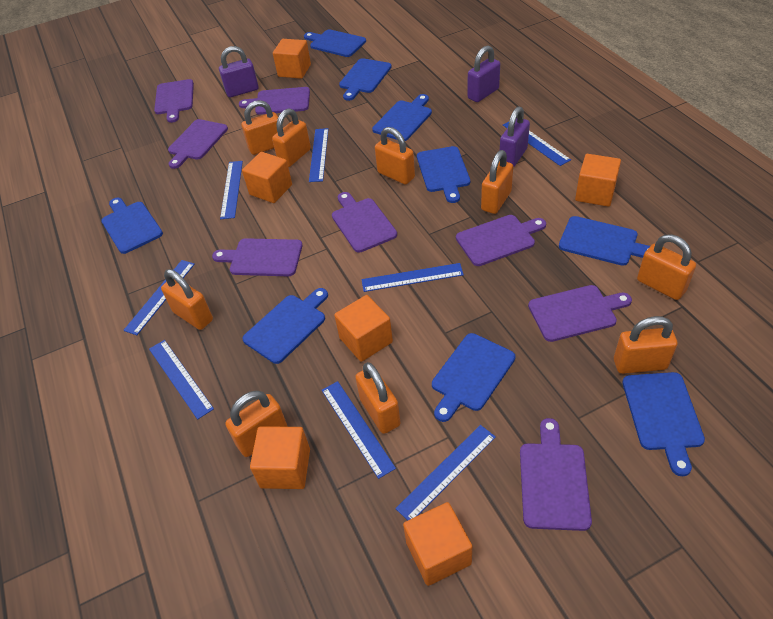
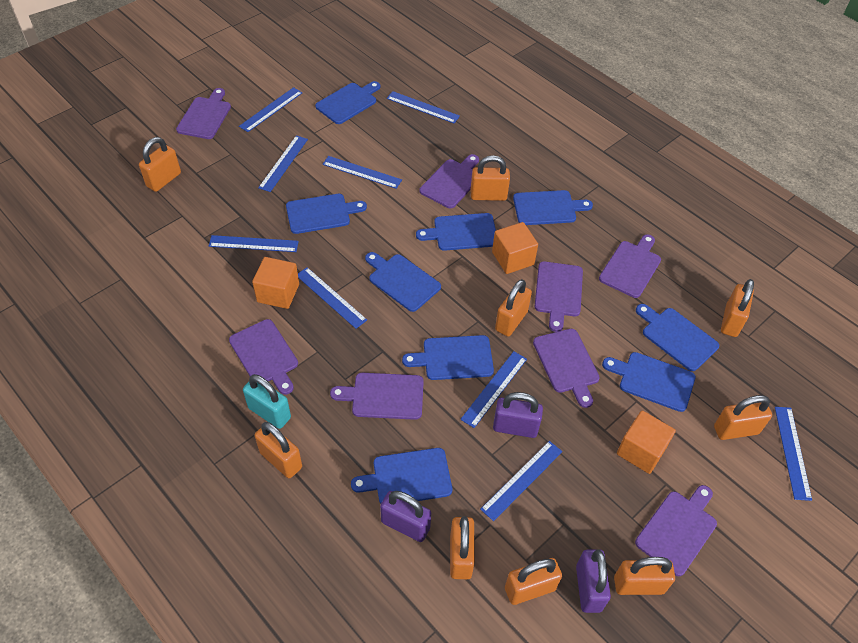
blue ruler: [123,260,195,335] [149,340,214,420] [220,161,243,219] [309,128,329,182] [322,381,396,479] [361,263,464,292] [395,425,496,520] [503,122,571,166] = 8 -> [209,235,299,252] [239,87,302,132] [258,135,308,192] [298,267,367,329] [322,156,402,189] [387,91,460,123] [460,351,527,428] [480,441,562,521] [775,407,812,501] = 9
orange cube: [242,152,292,203] [250,426,310,489] [273,39,311,79] [334,295,393,362] [403,502,472,586] [575,154,621,207] = 6 -> [252,257,299,309] [492,222,538,274] [617,410,676,474] = 3
turquoise padlock: none = 0 -> [243,374,291,429] = 1

